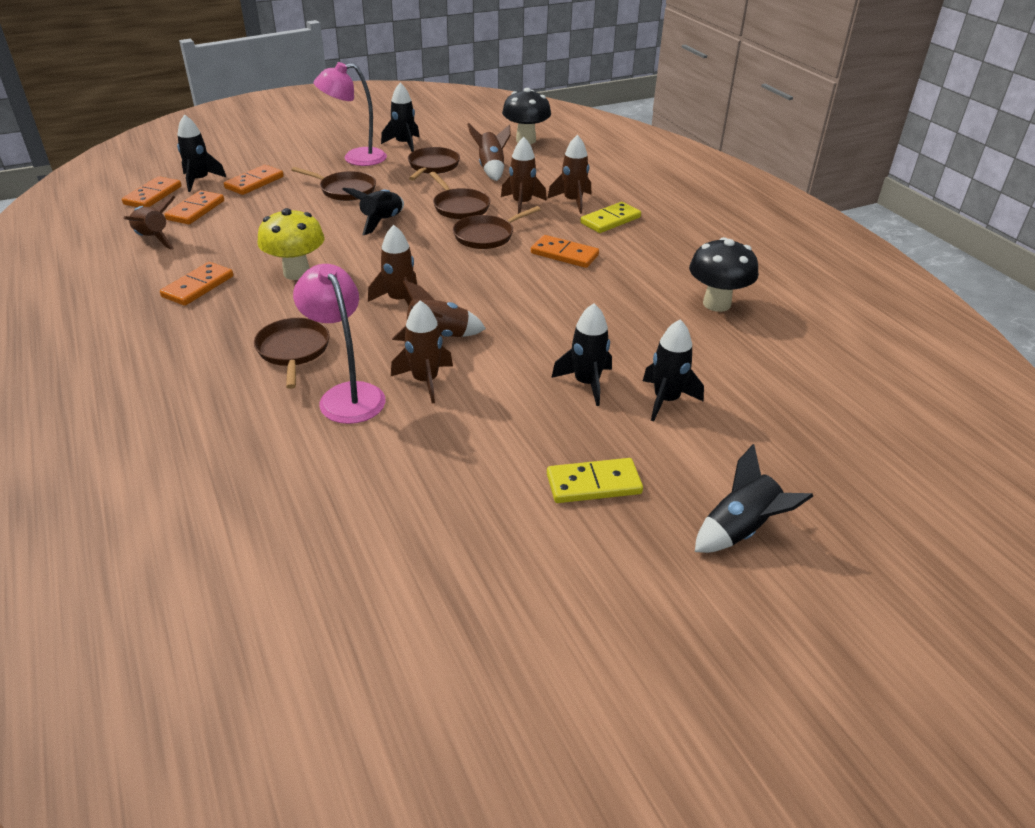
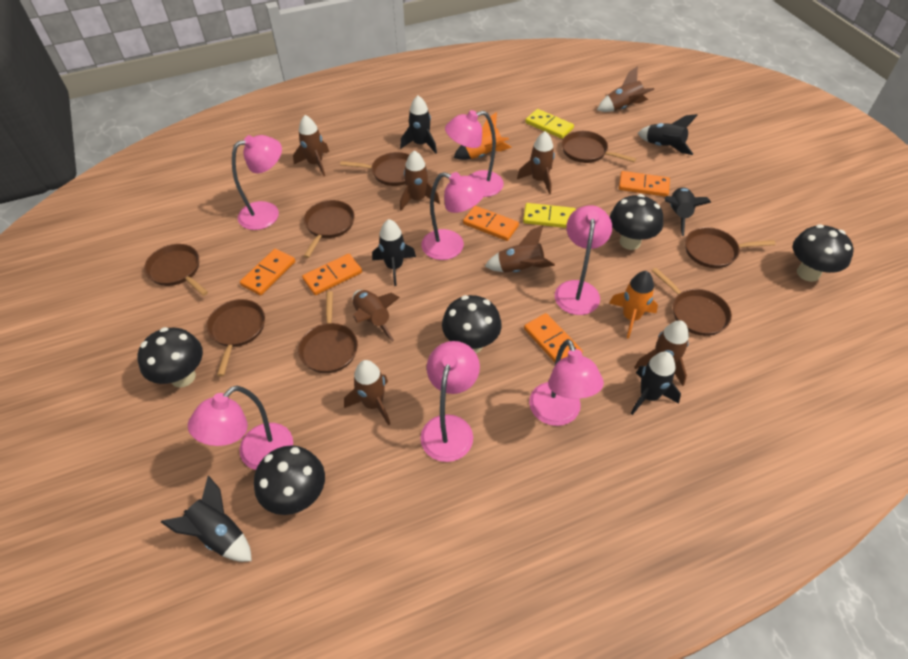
black mushroom: [502,88,551,144] [689,237,758,312] = 2 -> [137,327,203,388] [254,445,325,515] [442,295,502,353] [610,194,663,250] [793,224,854,282] = 5
brown pan: [254,318,330,389] [291,167,376,201] [408,147,460,180] [430,172,490,220] [453,206,541,249] = 5 -> [144,244,208,296] [207,299,265,376] [298,291,358,373] [304,200,355,258] [340,152,409,186] [562,131,636,163] [652,268,732,336] [685,227,776,268] = 8
brown rocket: [124,196,176,250] [368,225,417,306] [391,300,453,403] [392,280,486,341] [467,123,511,181] [501,137,547,214] [547,135,591,214] = 7 -> [293,115,329,176] [344,360,390,426] [353,290,400,342] [400,150,440,211] [485,225,555,272] [517,131,555,194] [597,66,654,112] [634,320,689,386] = 8
orange rocket: none = 0 -> [453,112,512,160] [609,271,658,339] = 2
pink lamp: [293,264,385,424] [314,62,387,166] = 2 -> [188,386,293,470] [232,135,282,230] [420,341,480,462] [421,172,485,260] [445,110,504,197] [529,339,604,426] [555,205,612,315] = 7
yellow mushroom: [257,208,325,280] = 1 -> none = 0

